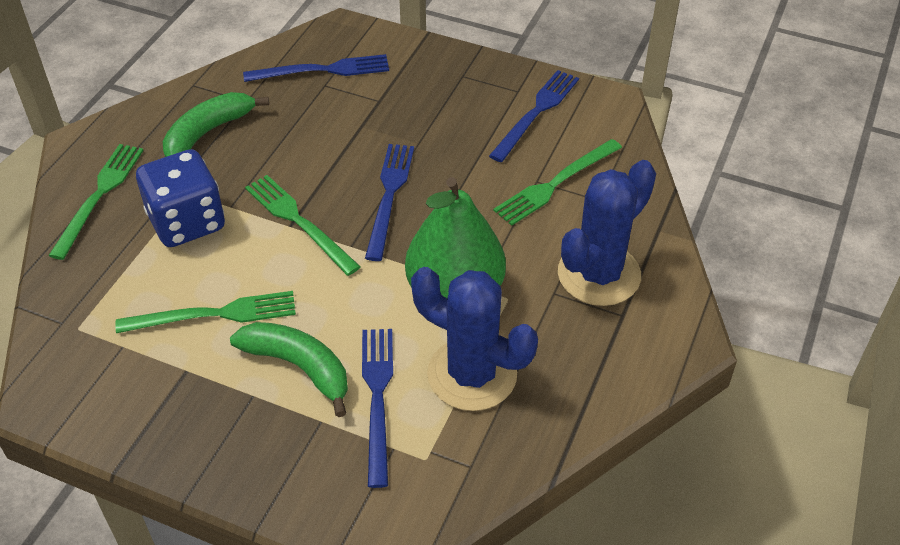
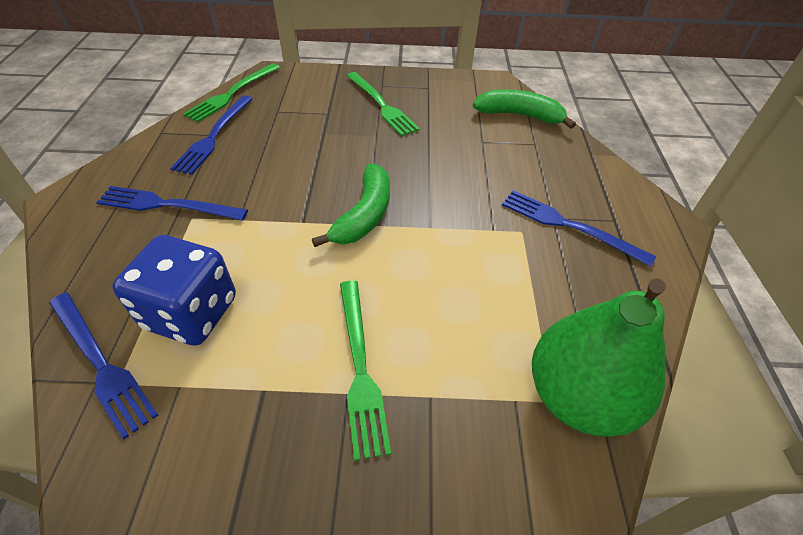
blue cactus: [411,267,538,411] [558,160,656,306] = 2 -> none = 0
green fork: [48,144,144,260] [115,291,296,333] [245,175,361,276] [493,139,622,226] = 4 -> [183,63,280,122] [340,281,391,461] [347,72,420,136] = 3

